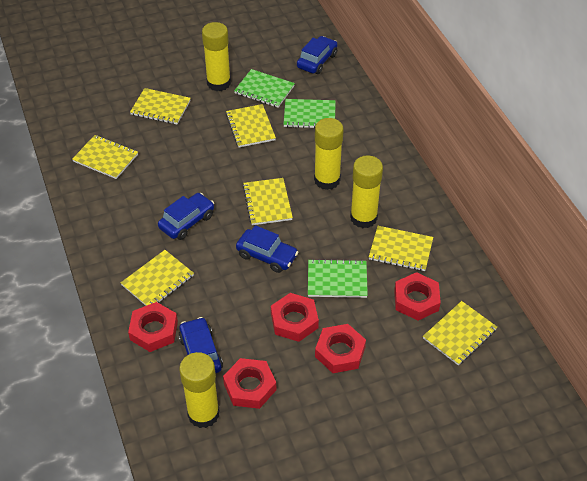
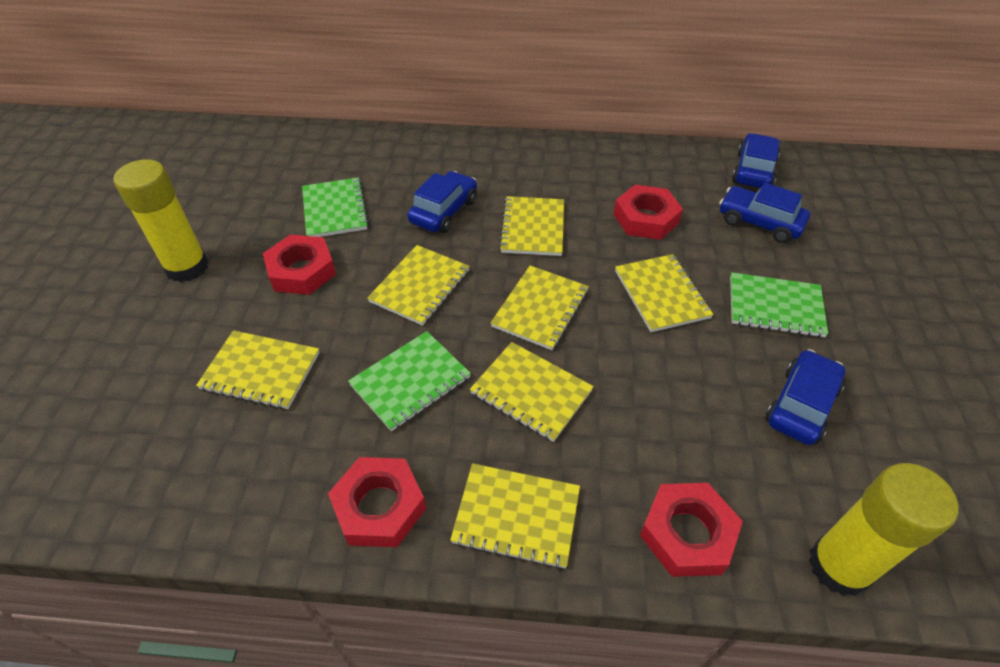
red nut: [128,302,178,352] [223,358,276,409] [271,293,319,342] [315,324,366,373] [394,272,441,321] = 5 -> [263,234,336,295] [328,457,426,547] [613,185,683,240] [640,483,743,577] = 4
yellow glue stick: [179,352,220,428] [202,22,231,91] [314,118,344,190] [350,155,383,228] = 4 -> [114,159,209,282] [809,463,959,596] = 2

